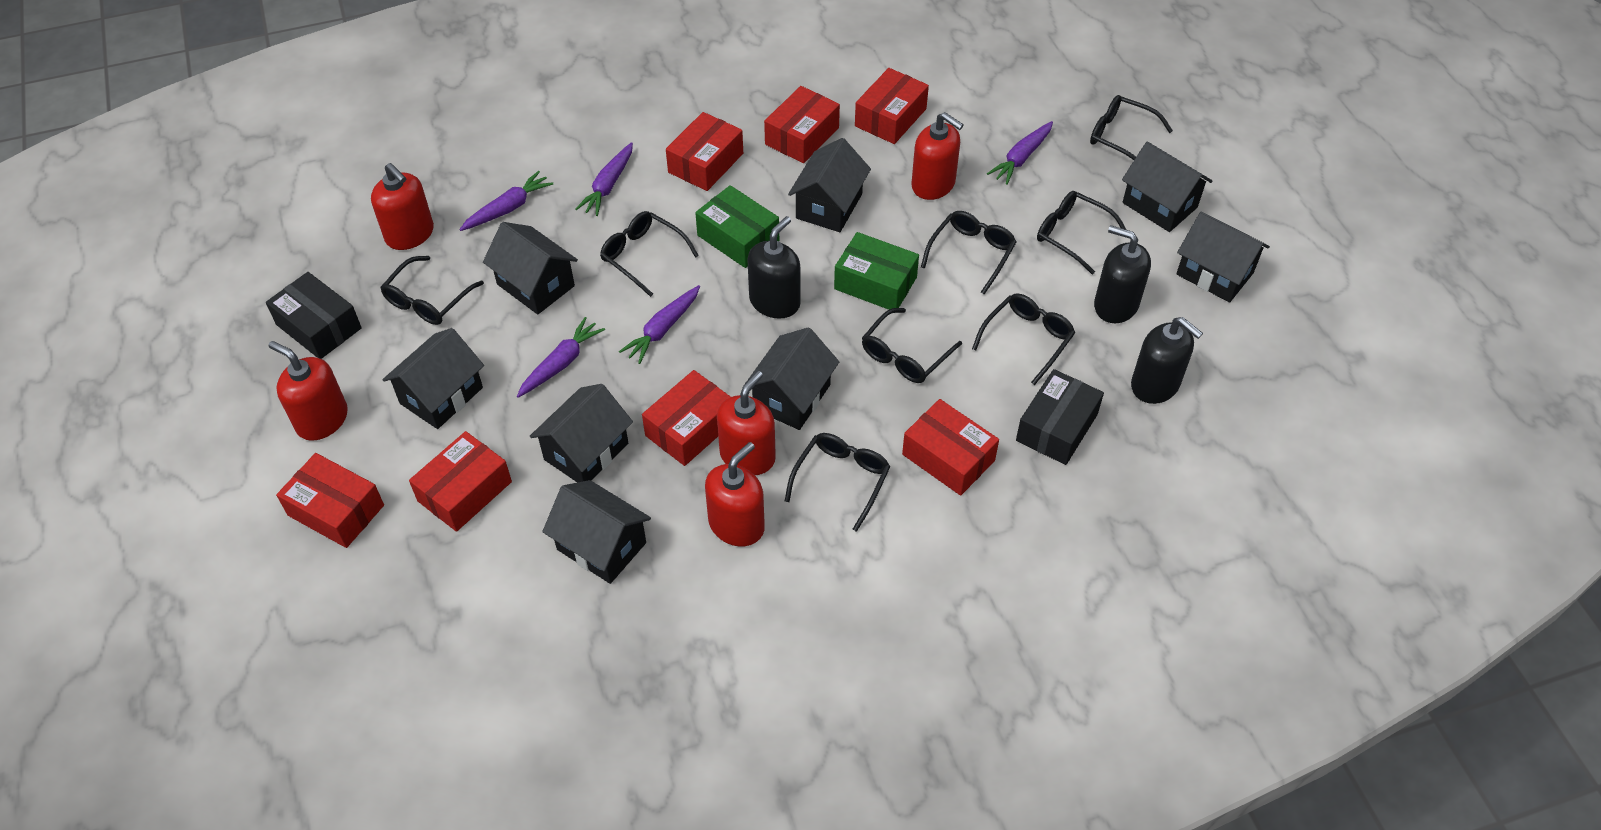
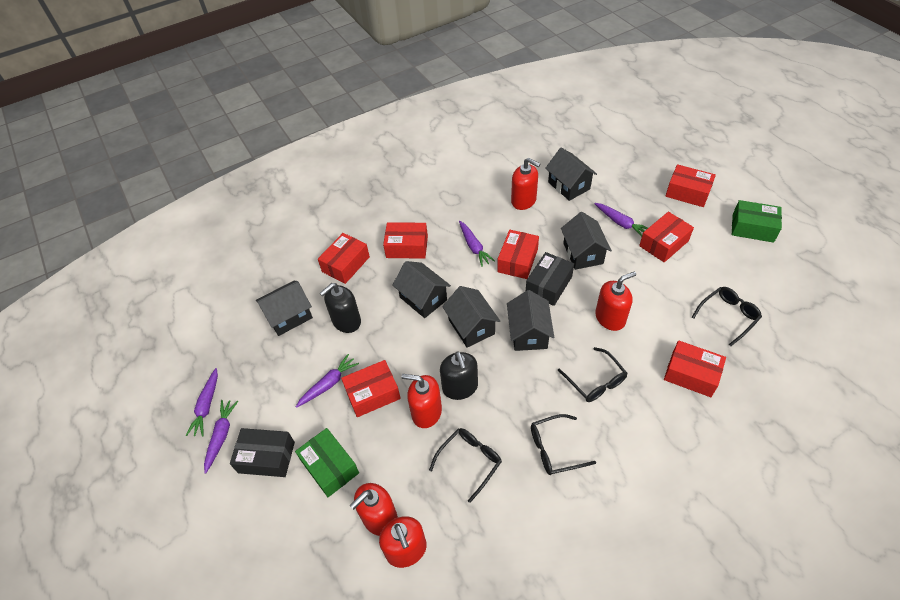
black glasses: [380,256,484,325] [600,211,699,297] [785,433,890,532] [862,308,962,383] [921,211,1017,294] [972,293,1075,385] [1037,191,1126,275] [1090,95,1173,160] = 8 -> [429,428,502,503] [531,414,596,475] [558,347,627,402] [692,287,762,346] = 4
black house: [383,328,484,429] [483,222,578,314] [530,384,633,483] [542,480,651,584] [744,327,839,430] [788,138,871,232] [1122,141,1213,232] [1176,211,1270,303] = 8 -> [256,281,313,336] [392,261,451,318] [442,286,500,348] [507,290,554,351] [545,148,597,201] [561,212,612,270] = 6
black soap dispenser: [747,216,800,319] [1094,225,1151,323] [1131,317,1203,404] = 3 -> [320,283,361,333] [440,351,478,400] = 2

